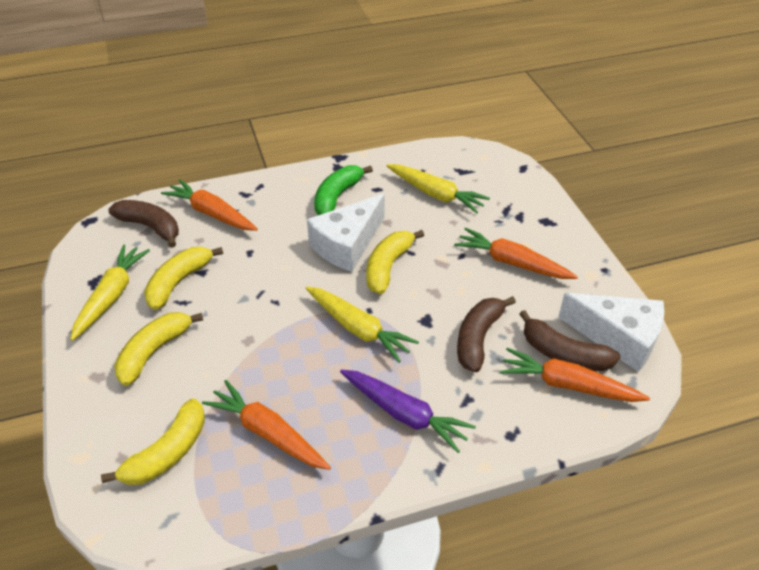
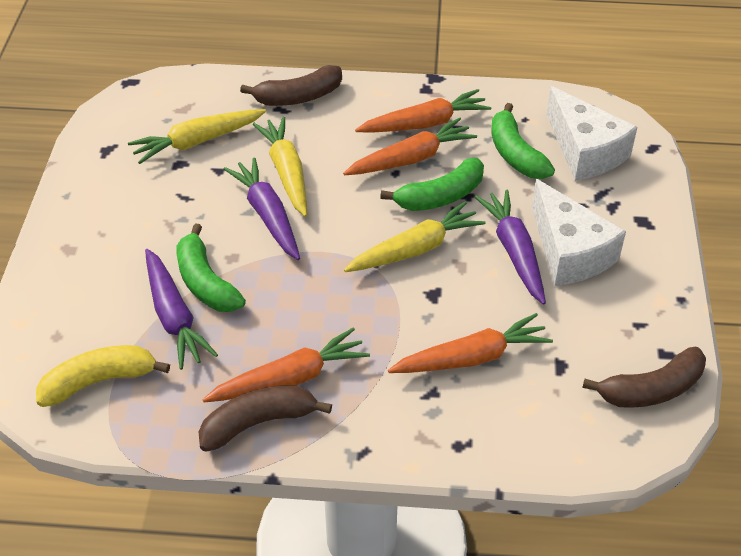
green banana: [314,165,373,215] = 1 -> [177,224,246,312] [380,158,484,211] [491,103,555,179] = 3
purple carrot: [340,369,476,453] = 1 -> [145,249,218,370] [223,157,300,260] [475,190,546,305] = 3
yellow banana: [101,398,205,485] [114,312,203,386] [144,247,223,310] [366,230,424,294] = 4 -> [36,345,170,407] = 1

